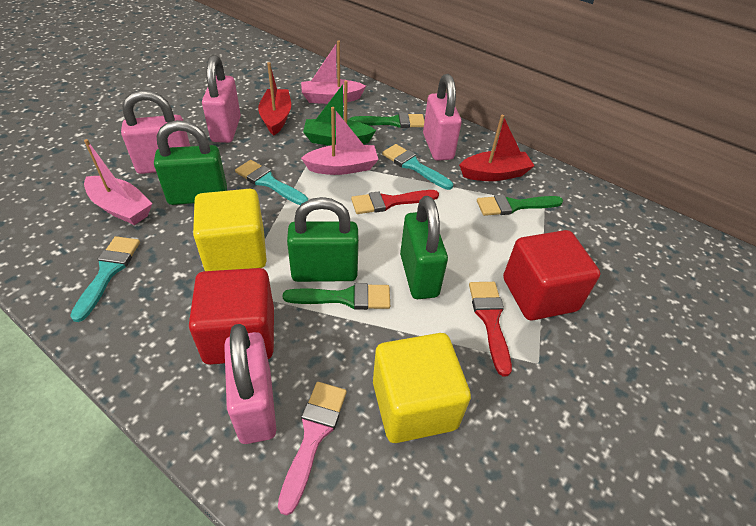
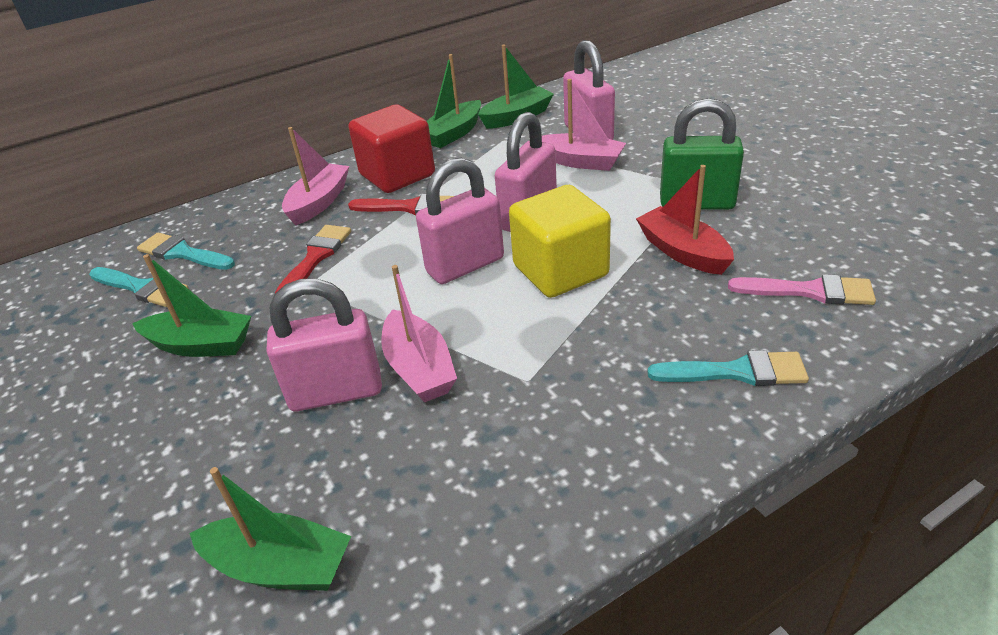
green boat: [303,81,376,146] = 1 -> [132,254,251,357] [189,467,351,591] [427,54,481,148] [478,44,554,129] = 4
green brush: [283,283,390,310] [350,113,424,128] [477,195,563,216] = 3 -> none = 0
green padlock: [154,120,227,205] [287,197,359,282] [400,196,448,299] = 3 -> [660,98,744,210] = 1
red boat: [258,62,291,136] [459,115,534,181] = 2 -> [636,165,734,275] = 1
red cube: [189,268,274,365] [503,230,600,321] = 2 -> [348,104,435,193] = 1
yellow cube: [193,189,267,271] [373,333,471,443] = 2 -> [509,185,611,298] = 1

